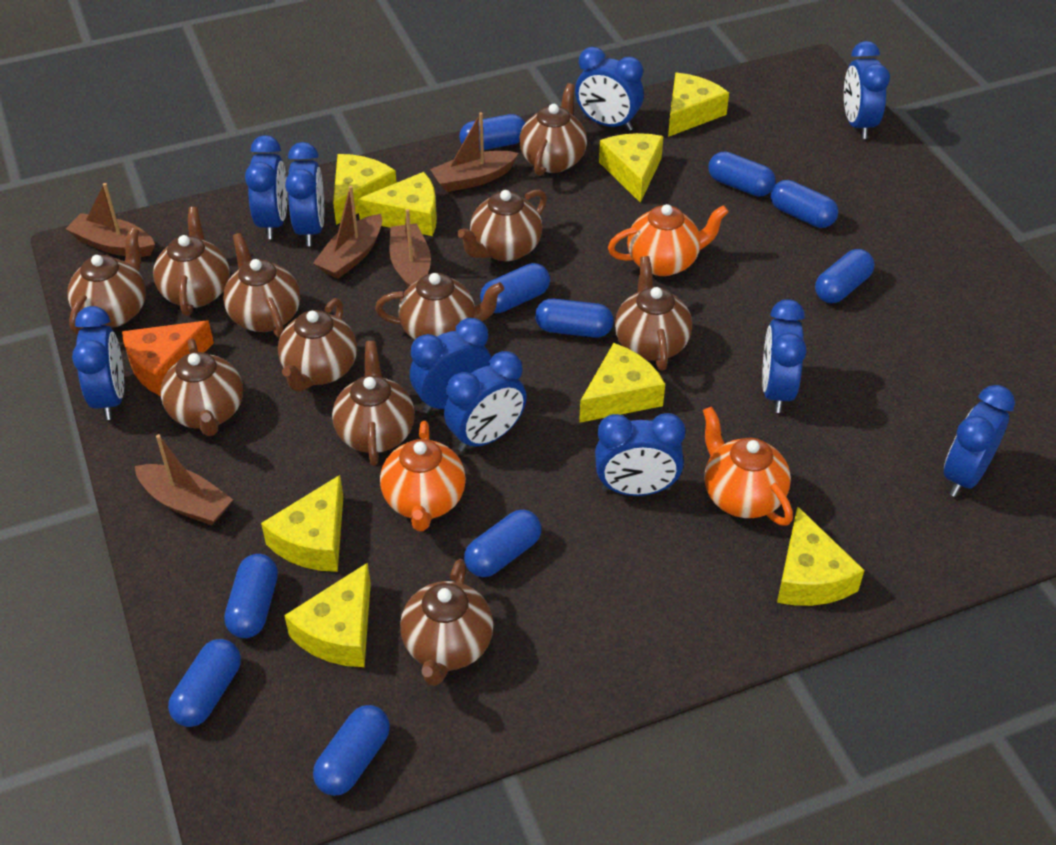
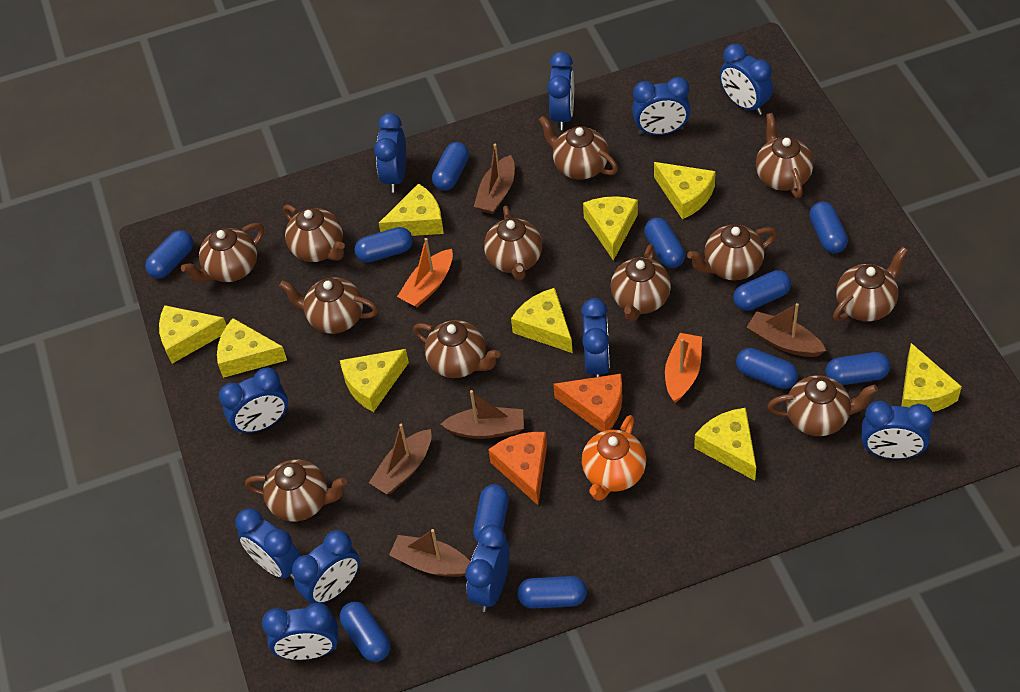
blue capsule: [168,639,241,727] [224,554,278,638] [313,705,390,796] [459,114,525,150] [464,510,541,577] [480,263,550,313] [535,299,614,338] [708,151,776,197] [771,180,838,228] [815,249,875,303] = 10 -> [145,230,193,278] [340,602,390,662] [354,227,413,263] [432,142,469,191] [473,484,509,543] [517,576,587,609] [644,218,685,268] [733,270,791,311] [736,348,798,389] [809,202,848,253] [825,352,890,385] = 11
blue clock: [72,306,124,420] [245,135,287,239] [285,142,324,246] [410,318,491,413] [444,351,527,452] [575,47,644,131] [595,413,686,496] [762,299,806,413] [844,41,890,139] [944,385,1015,497] = 10 -> [219,367,288,435] [235,508,300,580] [262,603,338,660] [292,530,360,604] [374,113,406,192] [465,525,510,612] [547,52,574,130] [581,298,610,377] [632,77,690,135] [720,44,773,115] [862,401,934,459] = 11
brown teapot: [67,228,146,334] [153,207,230,316] [161,339,243,436] [223,233,300,338] [278,298,357,392] [332,341,415,466] [375,273,504,340] [400,559,493,686] [457,189,547,261] [519,83,587,176] [615,256,692,371] = 11 -> [181,223,264,282] [245,460,347,522] [279,277,378,334] [283,205,345,262] [413,320,500,378] [484,206,542,280] [539,116,618,180] [611,244,671,322] [687,225,777,280] [756,113,813,198] [768,375,878,436] [833,247,908,321] = 12
orange boat: none = 0 -> [397,238,453,307] [665,333,702,403] = 2
orange cheese: [122,321,214,396] = 1 -> [488,432,547,505] [553,374,623,432] = 2
orange teapot: [380,421,466,531] [608,204,729,276] [703,406,793,526] = 3 -> [582,415,646,501] = 1
yellow cheese: [261,475,343,572] [284,563,371,667] [333,154,397,225] [357,172,437,236] [579,343,665,423] [599,133,663,203] [668,73,729,137] [777,506,865,606] = 8 -> [159,305,227,364] [217,318,287,378] [340,349,409,412] [379,183,444,236] [511,288,573,353] [583,196,638,261] [654,162,716,219] [694,408,756,481] [901,343,962,412] = 9

